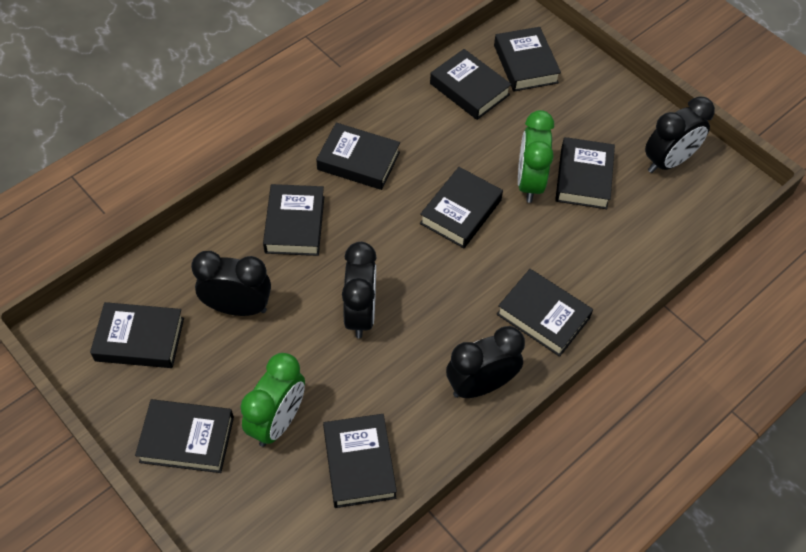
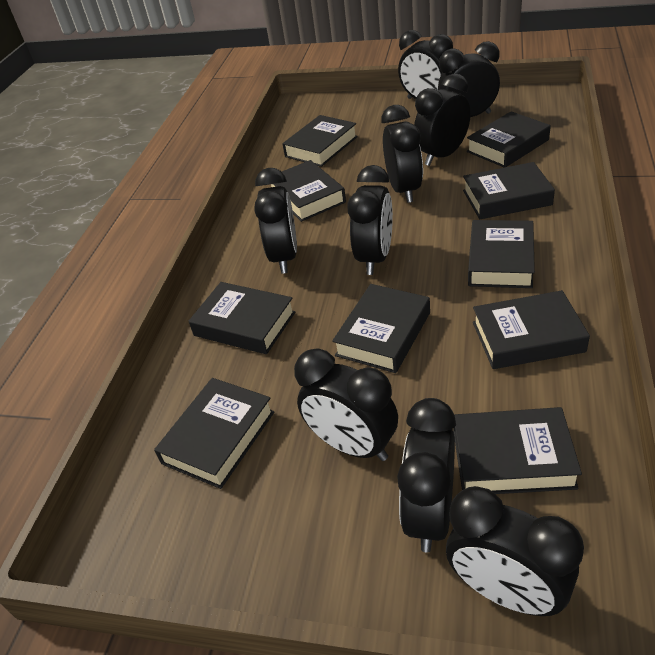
black clock: [191,251,271,316] [342,242,377,338] [446,326,525,398] [645,96,715,173] = 4 -> [254,168,297,274] [294,349,398,461] [347,165,393,275] [381,105,423,203] [397,398,456,552] [398,30,453,99] [414,74,471,166] [438,41,500,117] [446,486,584,616] = 9
green clock: [240,353,305,447] [518,110,554,203] = 2 -> none = 0

